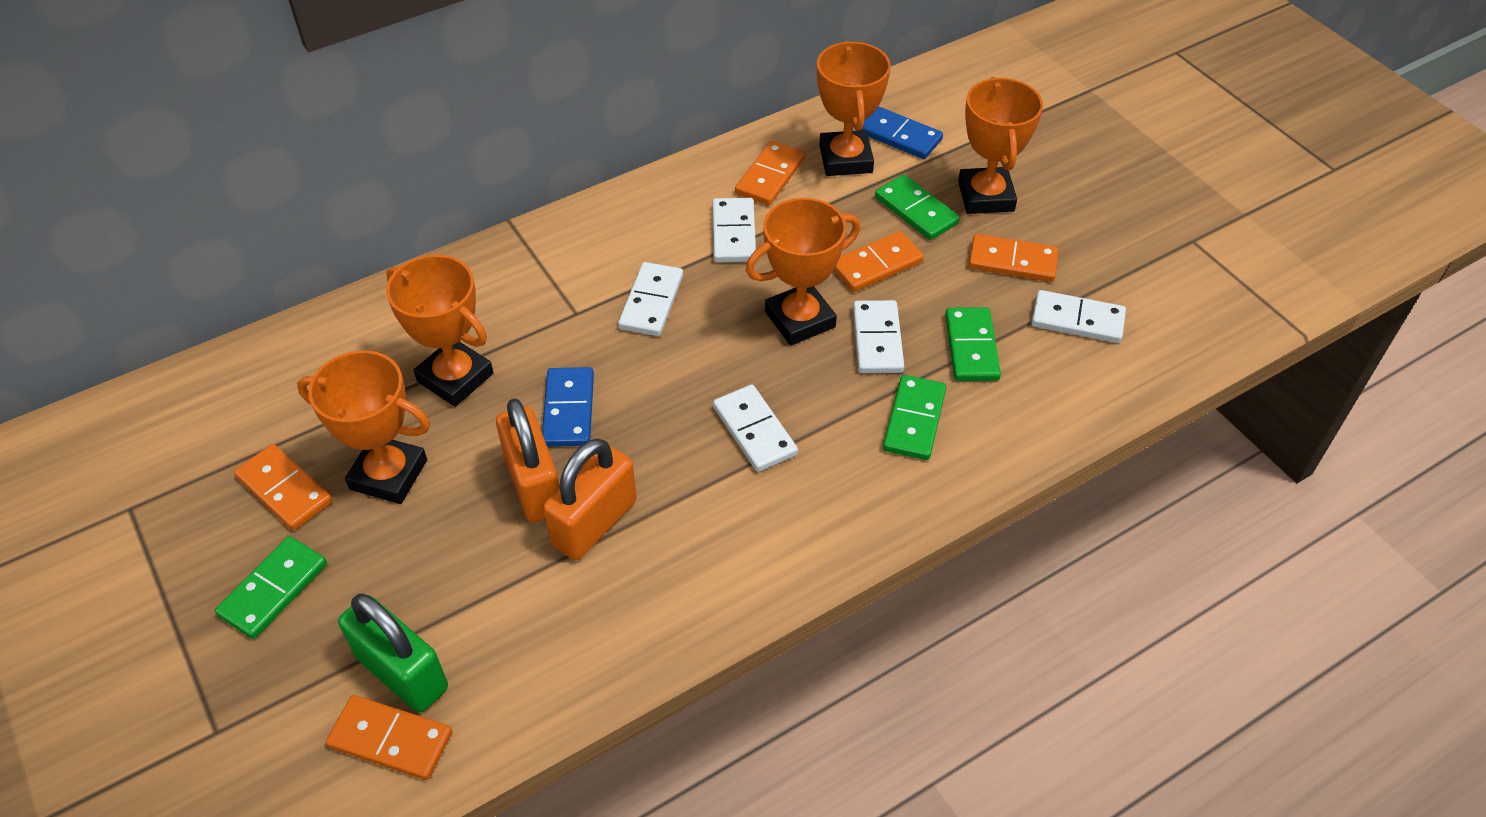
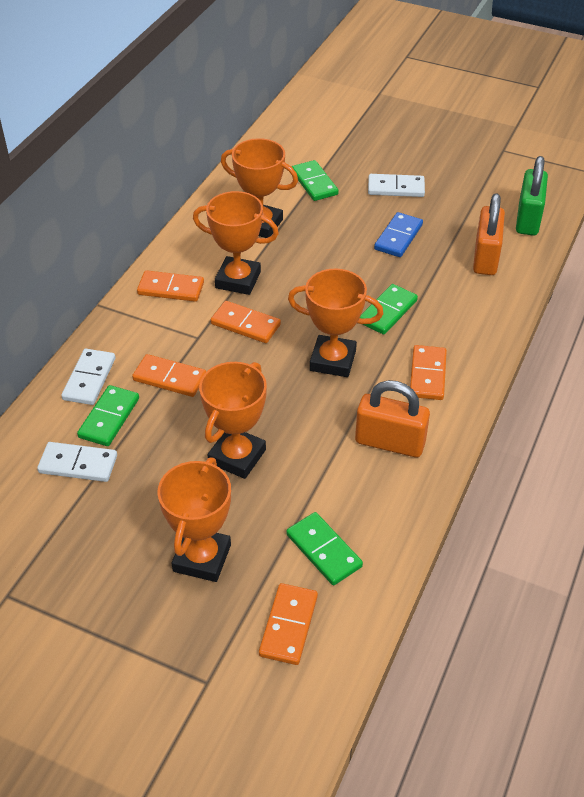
blue domino: [542,367,594,447] [862,106,943,159] = 2 -> [374,212,423,257] = 1
white domino: [618,262,683,336] [713,198,756,262] [713,385,798,472] [853,300,904,373] [1031,290,1126,343] = 5 -> [37,442,117,482] [61,349,115,405] [368,174,425,197] = 3

